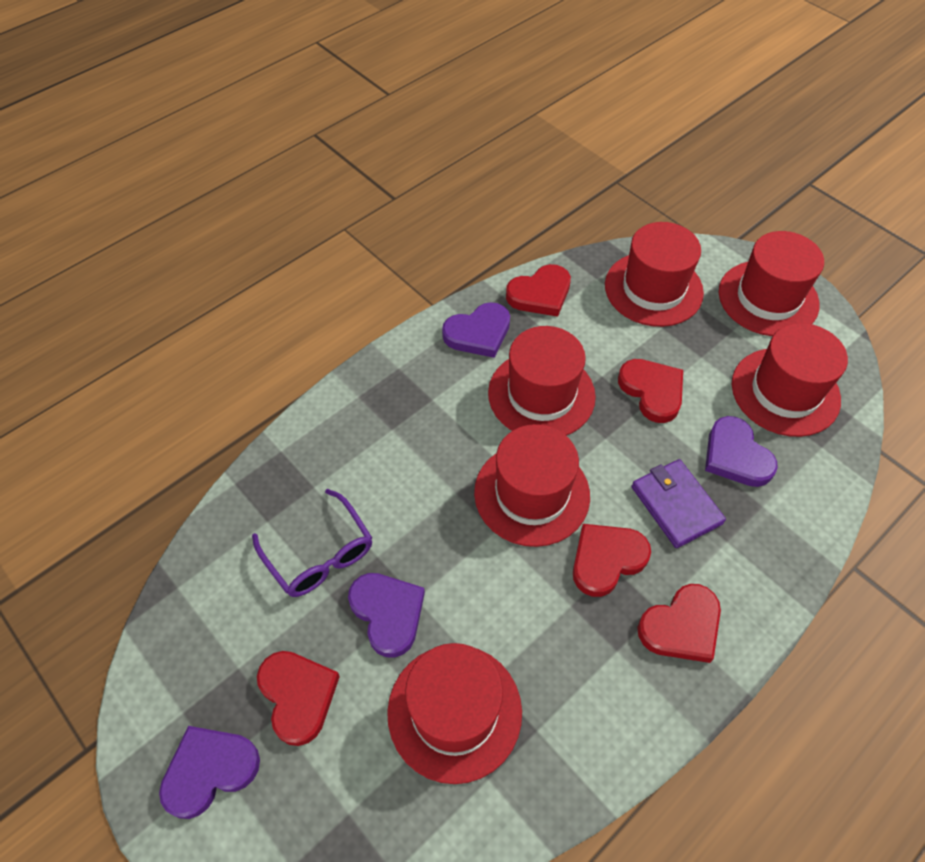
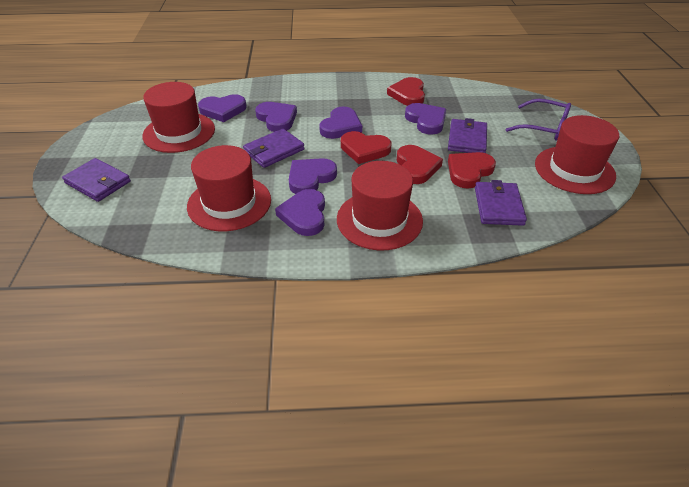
purple heart: [159,726,260,819] [348,573,425,658] [442,302,510,358] [705,416,778,487] = 4 -> [198,94,247,122] [255,102,297,132] [275,189,325,236] [289,158,337,194] [319,107,362,139] [405,103,446,135] = 6
purple wallet: [631,459,726,548] = 1 -> [62,158,131,202] [243,128,305,168] [448,118,487,153] [475,180,527,226] = 4
red hat: [387,643,522,784] [474,424,590,547] [488,326,596,436] [605,222,704,327] [719,231,824,336] [732,323,848,437] = 6 -> [142,82,215,153] [187,145,271,231] [337,161,423,250] [535,115,619,194] = 4
red heart: [257,651,340,746] [506,264,571,317] [573,524,651,597] [618,359,683,423] [637,584,721,663] = 5 -> [341,131,392,164] [387,77,425,106] [396,145,443,184] [448,152,496,188] = 4

